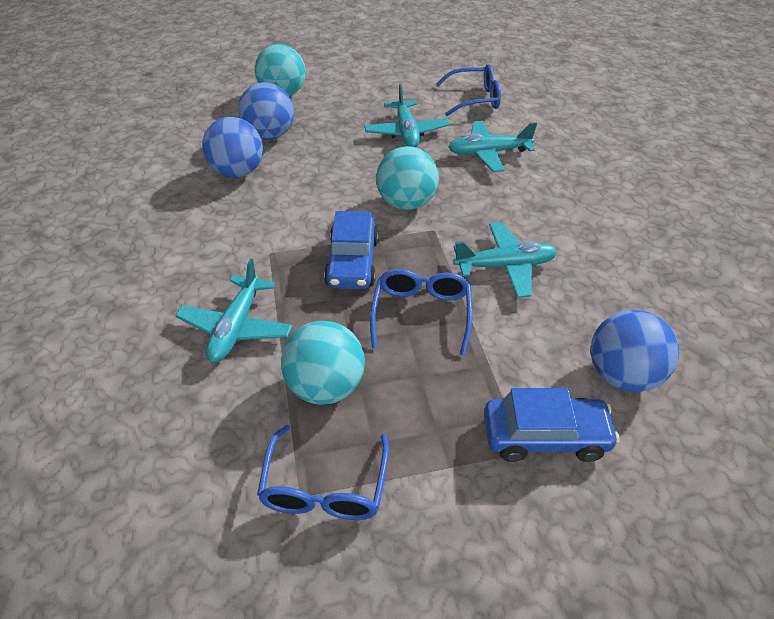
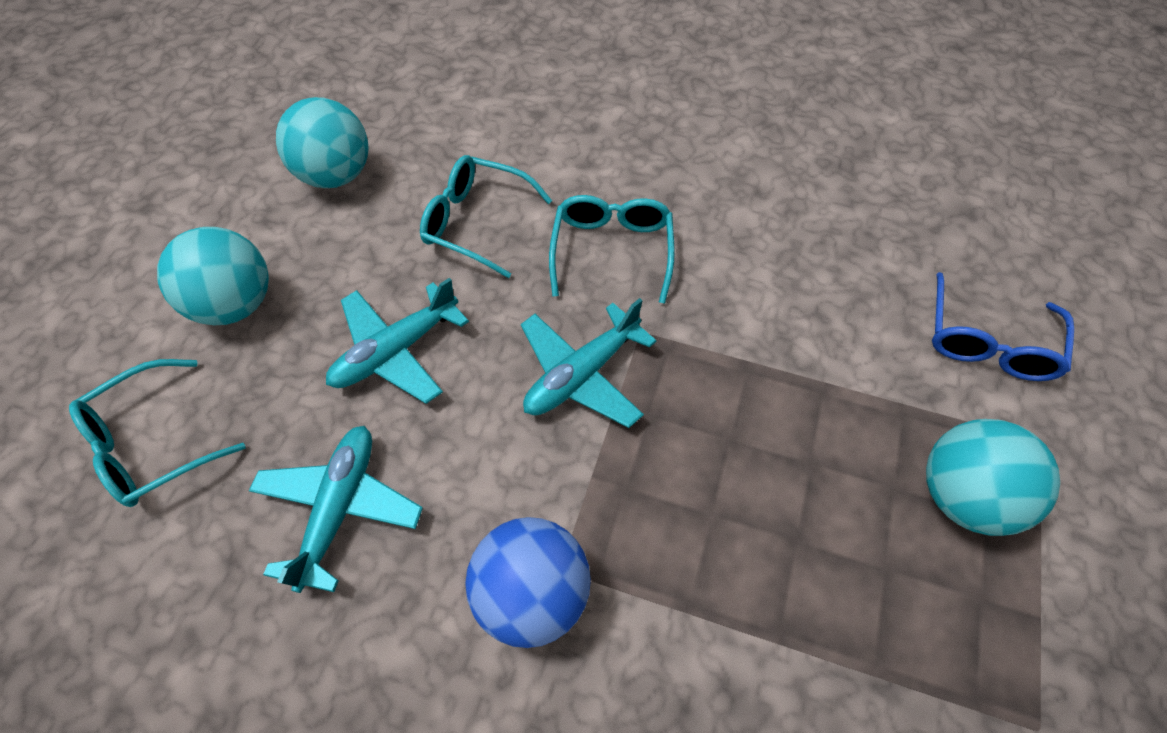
blue ball: [202,117,263,178] [238,82,294,140] [591,310,679,392] = 3 -> [465,517,591,648] = 1
blue car: [324,211,379,289] [484,388,619,462] = 2 -> none = 0
blue glasses: [257,425,389,520] [370,269,473,356] [436,64,501,116] = 3 -> [932,272,1074,381] = 1
turquoise glasses: none = 0 -> [69,359,246,507] [420,155,552,278] [549,195,675,303] = 3
turquoise plane: [176,258,292,363] [364,84,450,147] [448,121,537,172] [453,222,557,298] = 4 -> [249,426,423,593] [326,278,469,404] [521,298,657,428] = 3

